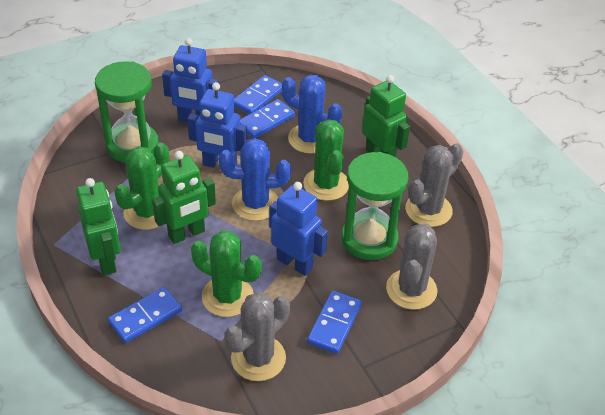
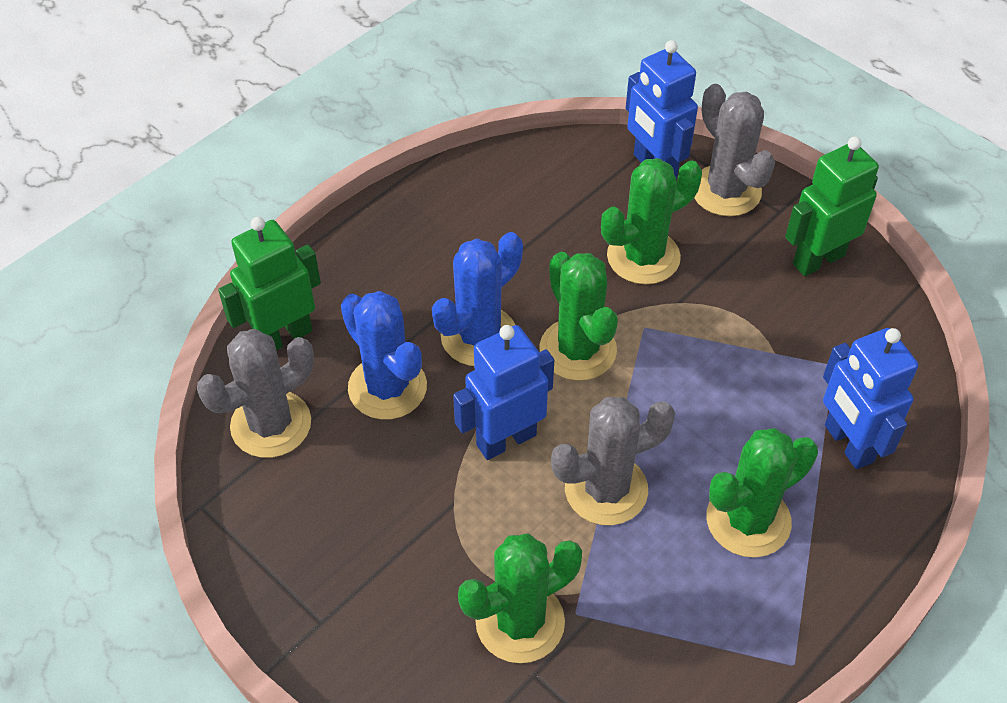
blue domino: [108,287,182,343] [234,75,282,114] [240,99,295,139] [307,291,362,354] = 4 -> none = 0
green cactus: [114,143,169,230] [191,230,262,317] [303,119,349,201] = 3 -> [458,533,582,663] [539,252,618,381] [601,158,702,285] [706,428,818,558] = 4
green hourglass: [95,61,159,163] [341,152,408,260] = 2 -> none = 0
green robot: [76,178,121,275] [152,151,216,244] [362,75,410,157] = 3 -> [218,217,321,350] [785,137,879,276] = 2

